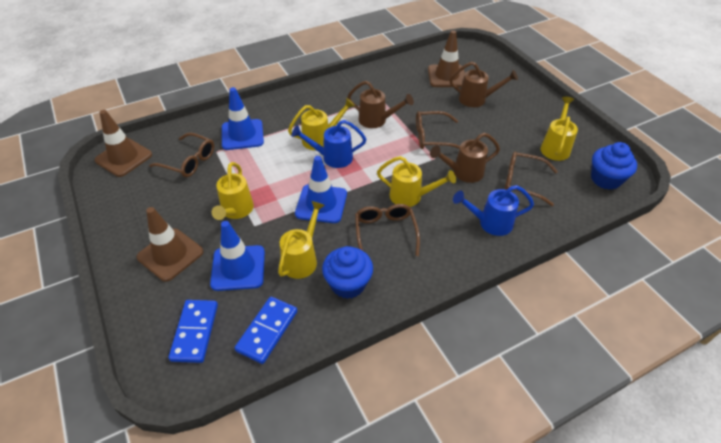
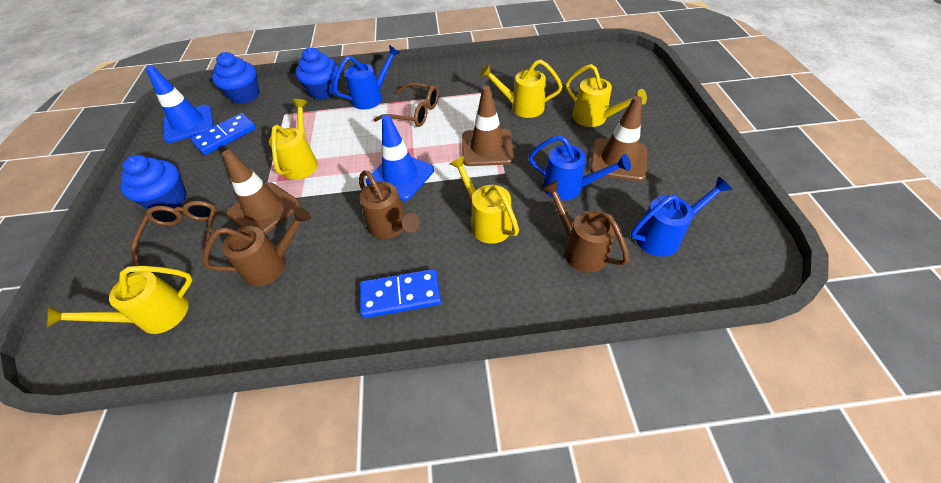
blue cupcake: [322,246,373,299] [591,142,637,190] = 2 -> [120,155,187,209] [212,52,260,104] [295,47,339,100] = 3
blue traffic cone: [210,221,265,291] [222,87,264,150] [295,156,347,223] = 3 -> [146,66,214,143] [366,115,434,201] = 2
blue watering can: [291,120,366,168] [453,185,534,236] = 2 -> [333,45,400,110] [528,135,631,200] [631,176,732,257] = 3
brown glasses: [149,133,214,177] [355,204,420,256] [416,111,460,149] [505,152,558,206] = 4 -> [131,201,218,266] [374,83,439,127] = 2

